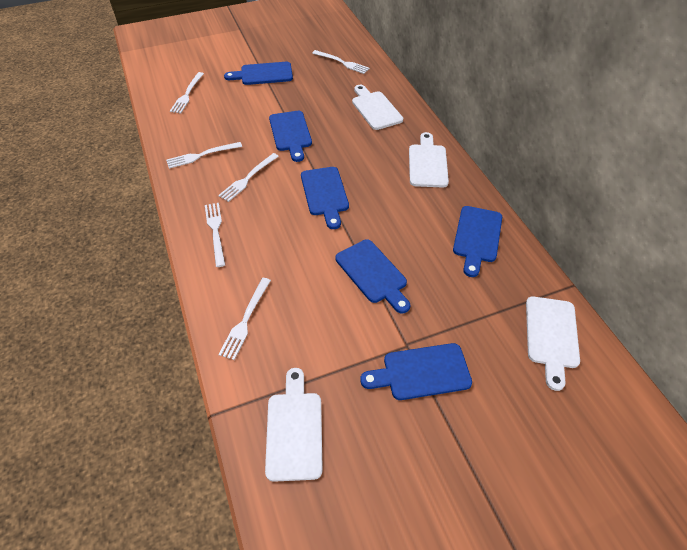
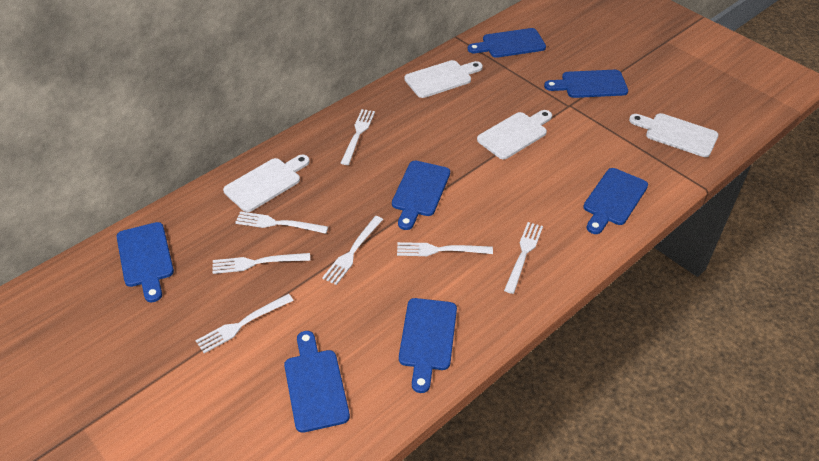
blue cutting board: [224,62,293,85] [269,111,312,162] [301,167,349,229] [336,239,410,313] [360,343,472,400] [453,206,502,277] = 6 -> [117,222,174,302] [284,331,350,433] [392,161,450,230] [399,298,457,393] [468,28,546,58] [544,70,628,98] [583,168,648,234] = 7
white fork: [166,142,242,169] [170,72,204,113] [205,203,225,267] [218,153,279,202] [218,278,271,360] [312,50,370,74] = 6 -> [195,294,294,353] [212,253,310,274] [235,211,328,234] [322,216,383,285] [341,109,375,165] [397,242,493,256] [504,222,543,294] = 7

